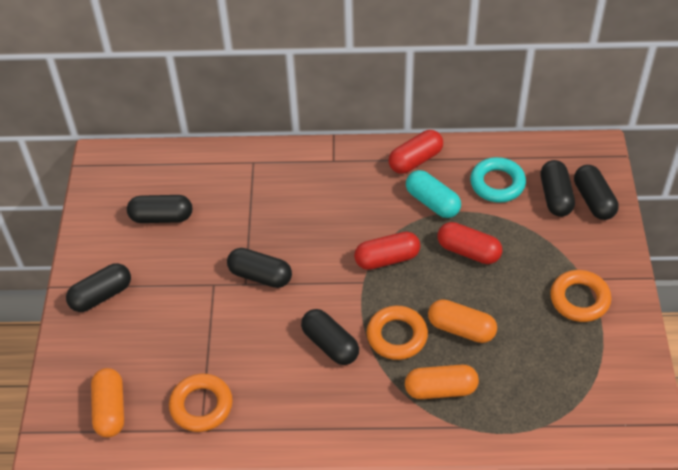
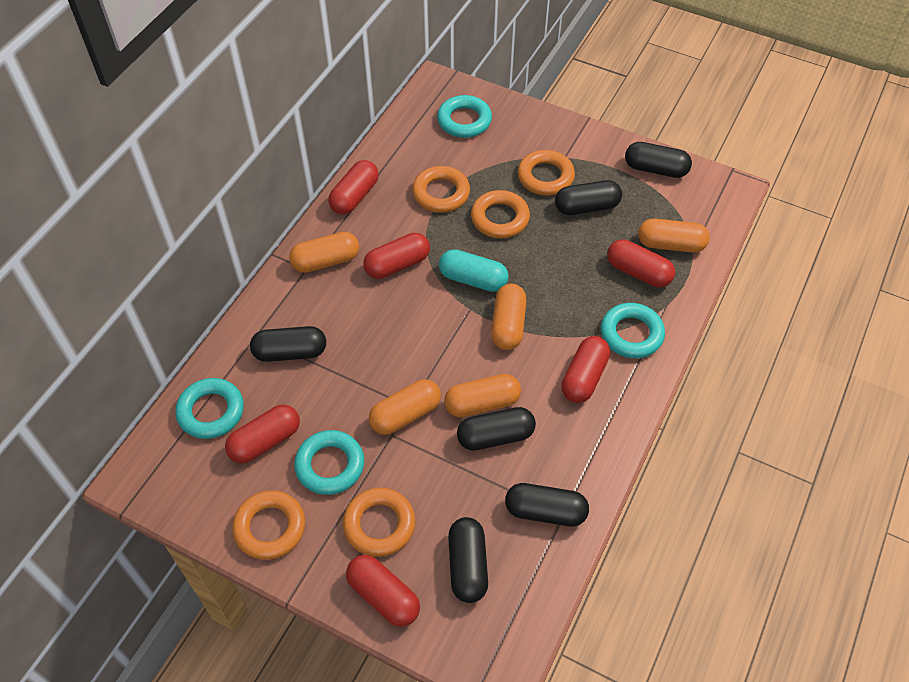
orange capsule: [91,368,124,437] [405,365,479,399] [428,299,497,343] = 3 -> [289,232,359,273] [369,379,441,435] [444,374,521,418] [491,284,527,350] [638,219,710,253] = 5
orange ring: [169,374,233,432] [367,306,428,360] [550,270,611,322] = 3 -> [232,490,305,560] [343,488,415,557] [412,166,470,213] [471,190,530,238] [518,150,575,196] = 5
red capsule: [354,232,420,270] [388,130,443,174] [437,222,502,264] = 3 -> [225,405,300,464] [328,160,379,215] [346,555,420,627] [363,233,430,279] [561,336,610,403] [607,240,675,287] = 6
turquoise ring: [470,157,526,203] = 1 -> [175,378,244,439] [294,430,364,495] [437,95,492,138] [601,303,665,358] = 4

